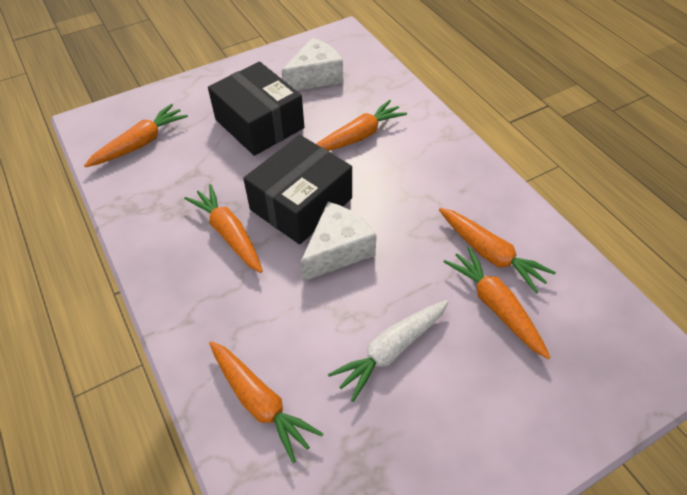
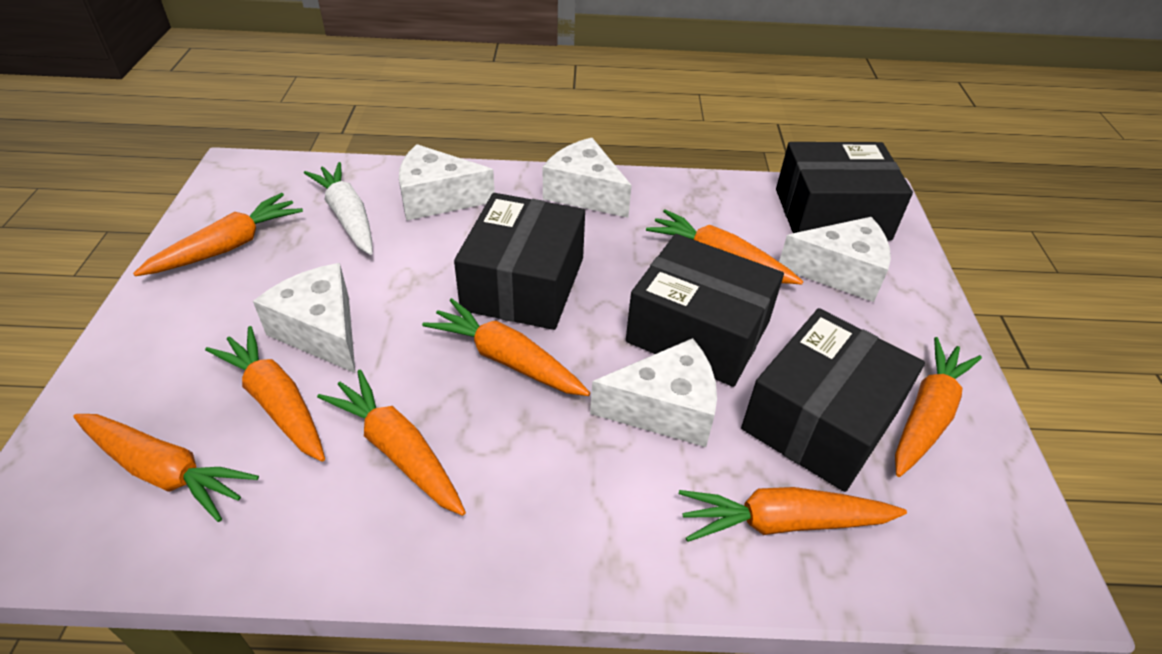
black box: [208,62,304,156] [243,135,352,244] = 2 -> [454,193,585,330] [626,234,784,387] [741,308,925,492] [776,142,913,241] = 4
orange carrot: [84,104,188,167] [184,184,263,273] [209,341,323,463] [316,100,407,151] [439,208,556,294] [444,247,550,359] = 6 -> [73,414,259,522] [133,193,303,276] [205,326,325,462] [317,370,466,516] [422,298,590,396] [646,210,804,285] [679,487,907,542] [895,337,982,477] = 8
white cheese: [281,37,343,91] [301,202,377,281] = 2 -> [253,263,355,373] [399,144,495,221] [543,138,632,218] [590,338,717,447] [779,217,891,302] = 5

